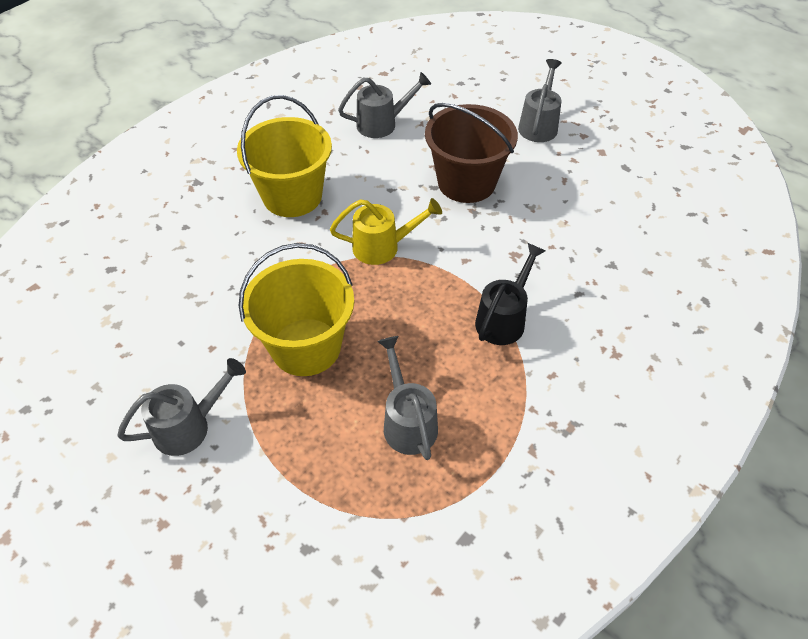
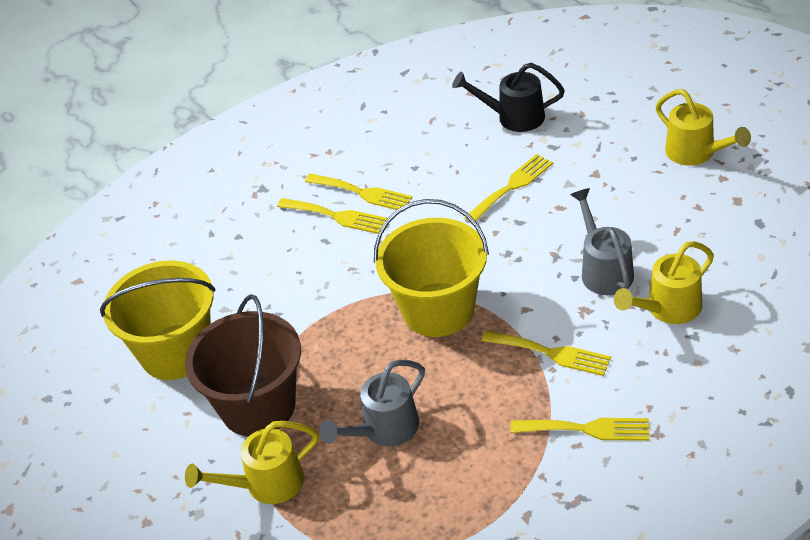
grey watering can: [117,358,246,456] [338,72,431,138] [377,336,438,460] [518,59,562,142] = 4 -> [320,359,425,446] [570,188,634,295] = 2
yellow fork: none = 0 -> [277,198,387,234] [305,173,412,212] [464,154,553,222] [482,330,611,376] [511,418,649,441] = 5
yellow watering can: [330,198,442,265] = 1 -> [185,421,319,504] [614,241,714,324] [655,89,751,166] = 3

